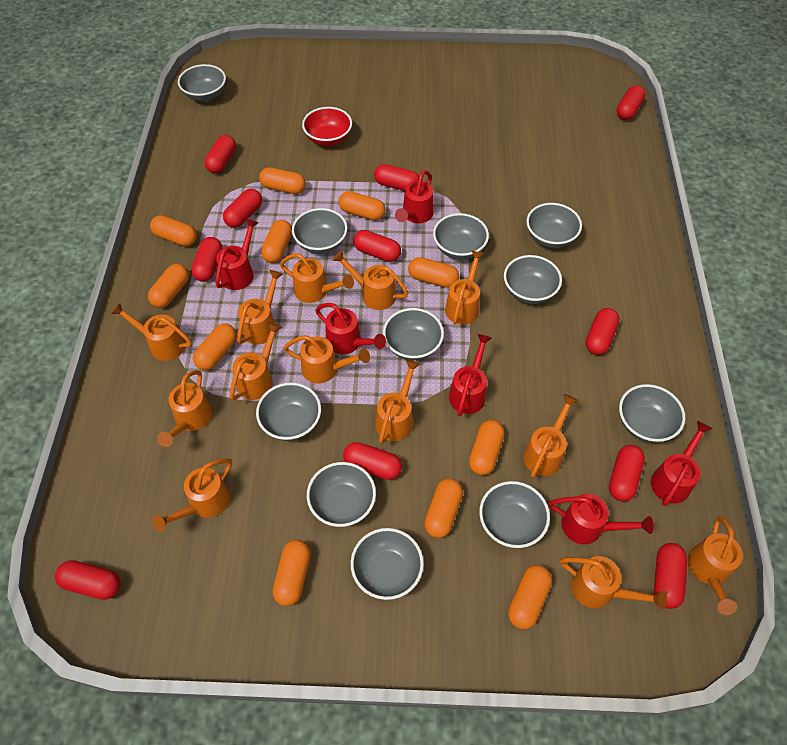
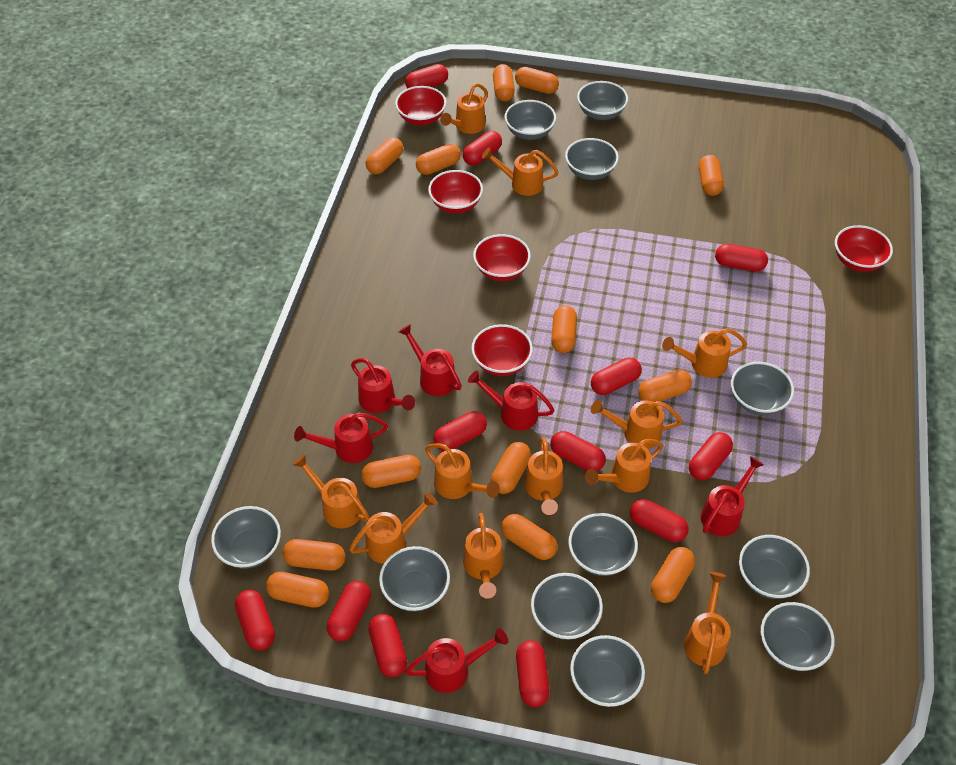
orange capsule: [148,264,189,308] [150,215,197,246] [193,324,237,370] [259,167,306,194] [261,220,292,263] [273,540,311,606] [339,191,385,220] [408,257,459,288] [424,478,463,538] [469,420,504,475] [508,565,552,629] = 11 -> [266,572,329,608] [282,539,346,571] [362,455,421,488] [366,137,403,174] [416,144,461,175] [491,442,531,494] [493,64,515,102] [501,514,557,560] [515,67,559,94] [551,305,577,353] [638,370,692,402] [651,547,695,603] [699,155,724,196] = 13
orange watering can: [111,302,192,361] [152,458,232,532] [157,370,212,447] [230,322,282,400] [237,270,283,345] [280,253,354,303] [284,335,370,384] [333,250,409,310] [376,359,420,444] [445,250,484,325] [523,394,579,478] [560,556,667,609] [688,517,743,615] = 13 -> [293,454,369,529] [349,492,437,564] [425,443,500,499] [440,83,488,134] [463,513,503,599] [482,147,559,196] [524,437,563,515] [585,439,663,493] [591,400,682,449] [662,328,747,378] [684,572,731,674] = 11
red bowl: [302,107,352,146] = 1 -> [395,86,446,125] [428,170,483,214] [471,324,533,376] [473,234,531,281] [835,225,893,272] = 5
red capsule: [55,560,121,600] [191,237,223,282] [204,135,236,173] [223,189,262,228] [343,442,402,480] [353,230,401,262] [374,164,419,191] [586,308,619,355] [609,445,645,502] [617,85,646,120] [654,543,687,609] = 11 -> [235,590,275,651] [327,581,371,641] [368,614,407,677] [405,64,448,88] [433,411,487,451] [463,131,502,166] [516,640,550,707] [550,431,606,471] [591,358,642,395] [630,499,689,542] [689,432,733,480] [715,244,768,272] = 12

